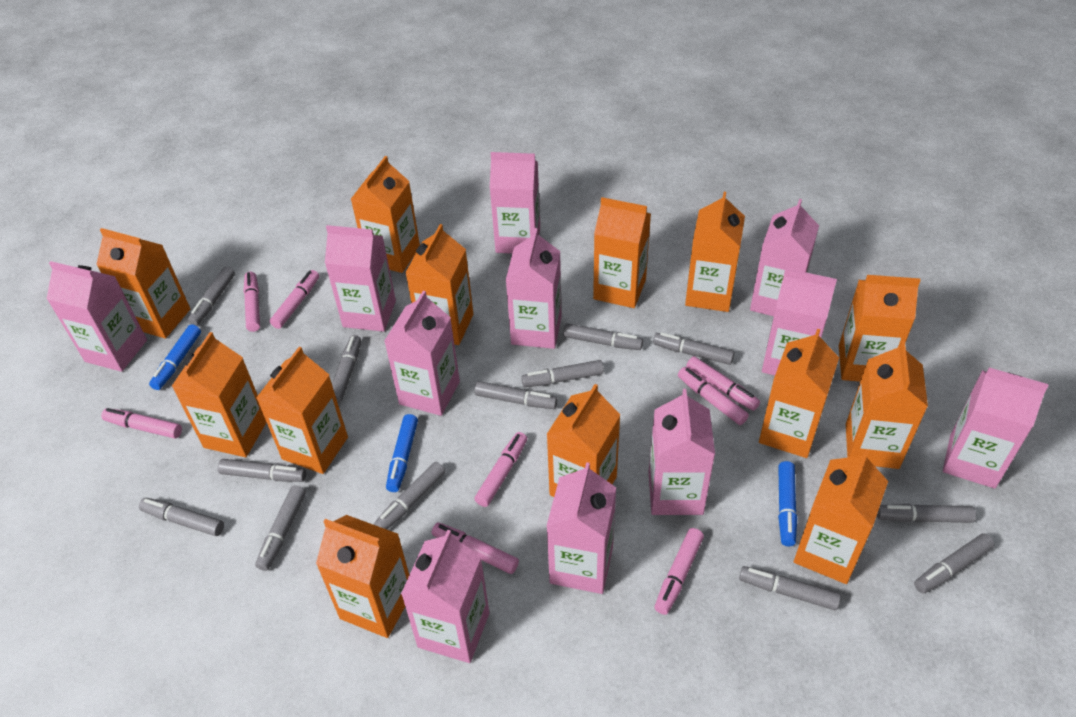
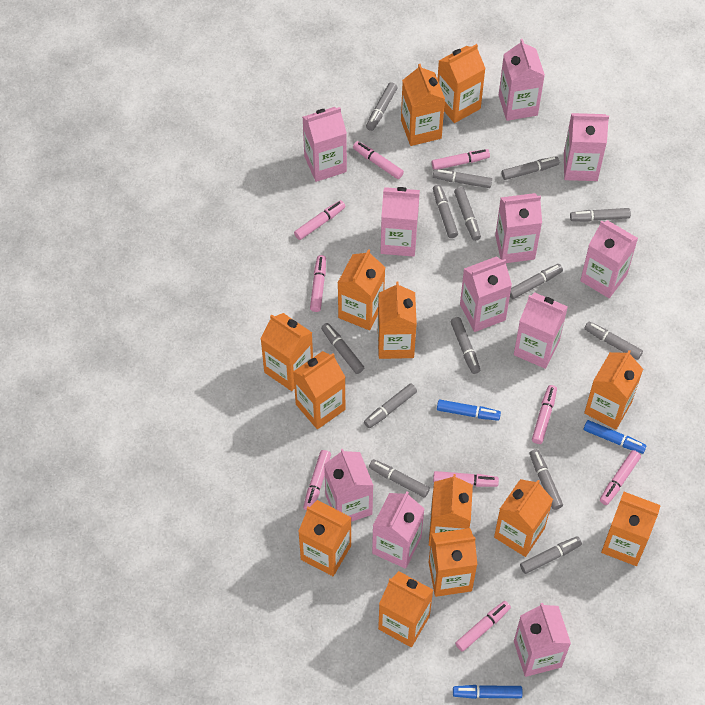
grey marker: [139,498,224,536] [188,266,235,326] [218,459,306,482] [255,485,306,571] [332,335,361,404] [374,462,445,529] [474,381,558,409] [521,360,604,387] [563,323,643,350] [653,332,734,365] [739,566,841,610] [877,504,976,523] [914,533,995,593] = 13 -> [321,323,364,374] [364,383,417,428] [366,82,398,131] [369,459,430,498] [433,169,492,188] [433,185,458,238] [450,317,480,374] [454,187,481,241] [501,156,559,180] [510,264,563,299] [520,536,582,574] [530,449,563,510] [570,208,631,222] [585,322,643,360] = 14
pink marker: [101,408,182,439] [243,272,260,332] [270,270,319,329] [432,523,519,574] [474,432,527,507] [654,528,704,615] [678,367,749,425] [686,356,760,411] = 8 -> [294,200,346,240] [303,450,331,511] [310,255,326,312] [353,141,404,179] [432,149,490,170] [433,471,499,487] [455,601,511,652] [532,385,557,444] [600,450,641,505] = 9

